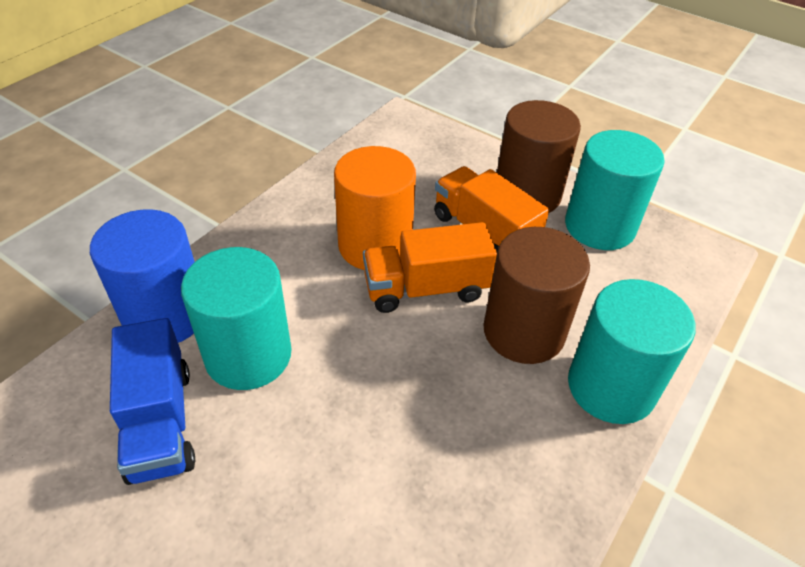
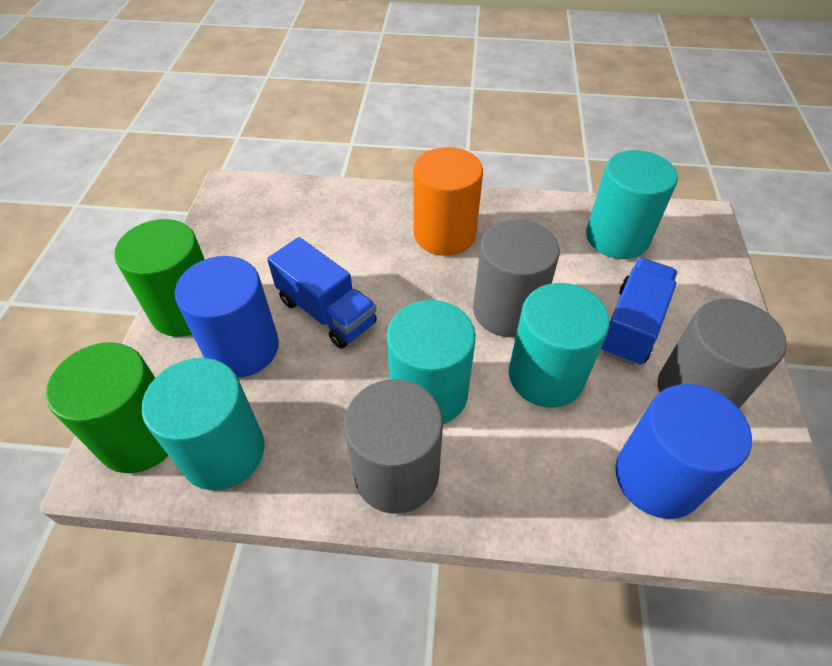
blue cylinder: [90,209,195,343] = 1 -> [175,256,279,378] [615,384,752,519] = 2
blue truck: [110,318,195,485] = 1 -> [267,237,377,349] [601,258,677,366] = 2
brown cylinder: [484,227,590,364] [497,100,581,213] = 2 -> none = 0
green cylinder: none = 0 -> [46,342,169,473] [114,219,205,337] = 2
grey cylinder: none = 0 -> [344,379,443,514] [473,220,560,337] [658,299,787,408] = 3
orange truck: [363,222,497,313] [434,166,549,252] = 2 -> none = 0
turquoise cylinder: [181,247,292,390] [565,130,665,250] [568,279,696,424] = 3 -> [142,358,265,490] [387,300,476,424] [509,283,610,408] [586,150,678,259] = 4

